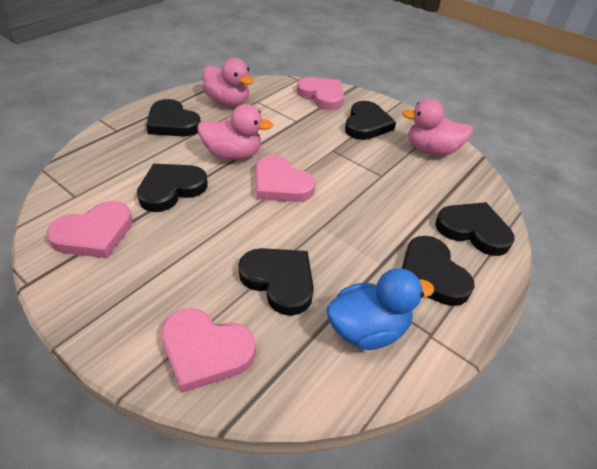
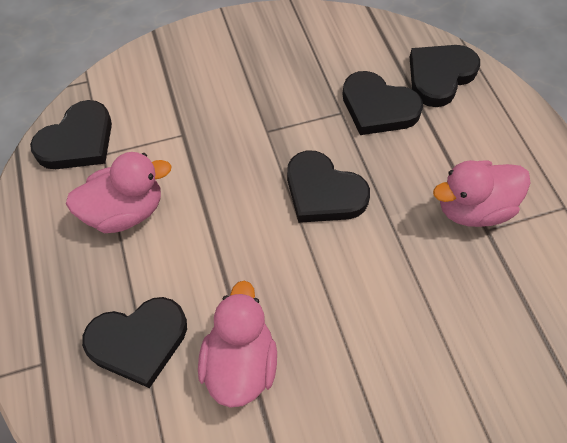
black heart: [137,164,208,212] [146,99,201,137] [238,248,314,316] [345,101,396,140] [402,236,475,306] [435,202,515,256] = 6 -> [30,100,112,169] [82,297,187,388] [287,151,370,223] [342,71,423,135] [410,45,480,107] = 5
blue duck: [327,268,434,350] = 1 -> none = 0
pink heart: [46,201,133,258] [161,308,256,393] [255,155,315,202] [297,77,344,110] = 4 -> none = 0

